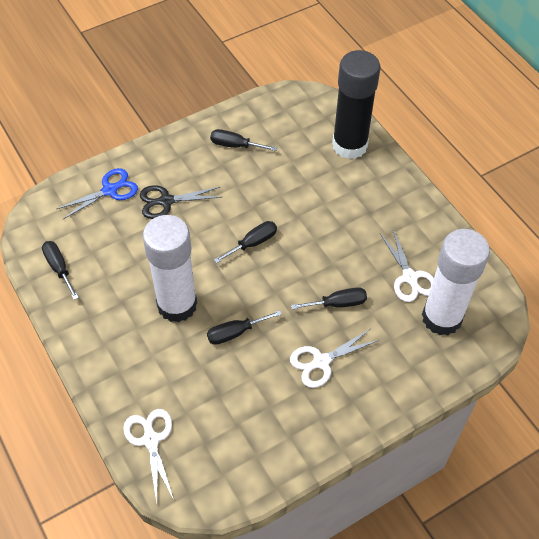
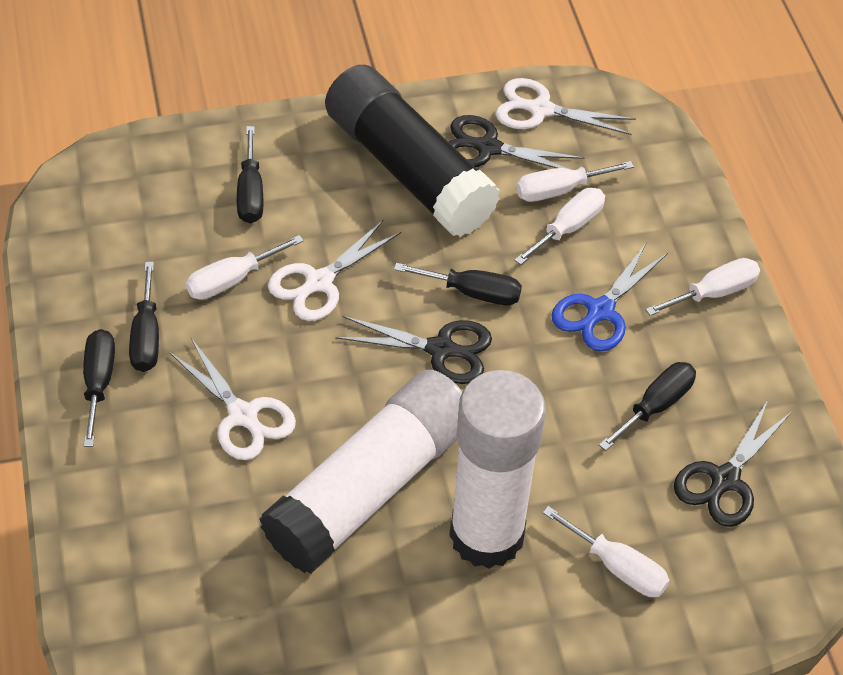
black scissors: [140,185,222,219] = 1 -> [336,316,492,384] [449,115,584,169] [674,400,792,527] = 3
white screwdriver: none = 0 -> [186,235,304,300] [514,188,605,265] [516,161,634,202] [543,506,670,597] [645,258,760,316] = 5

